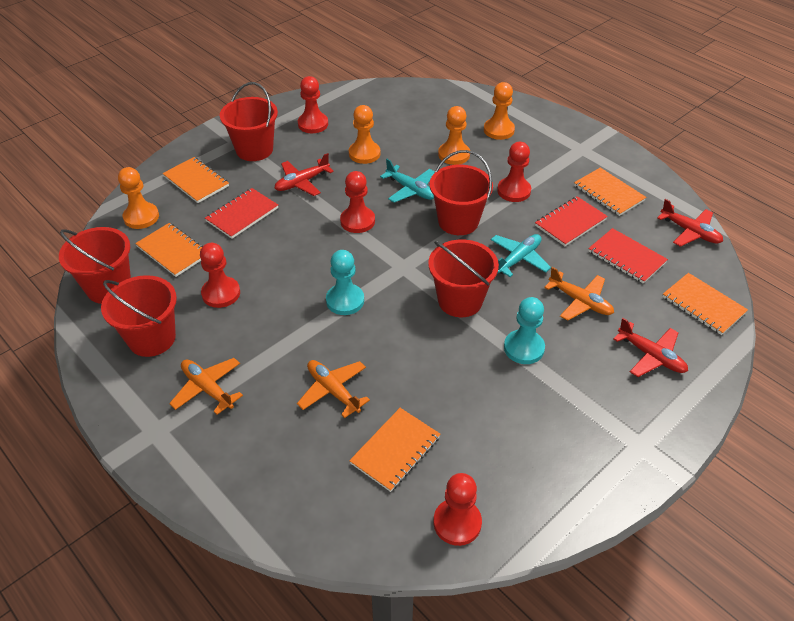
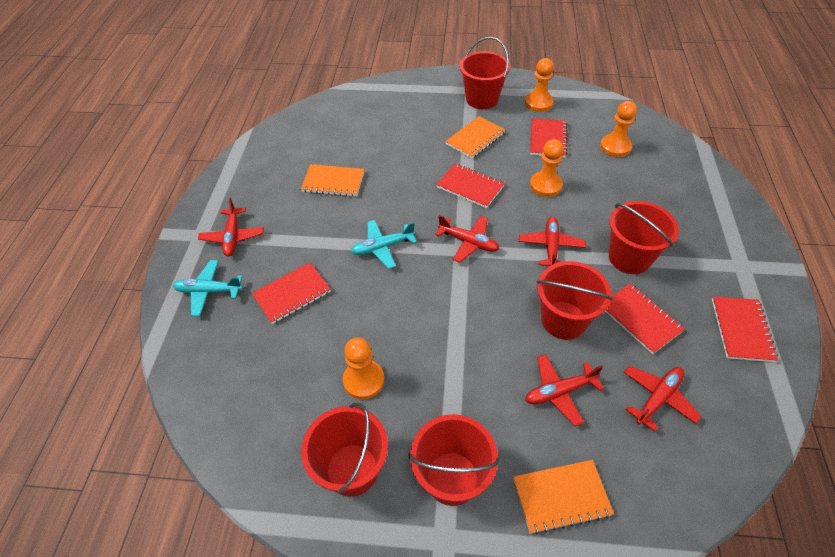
orange notebook: [135,223,203,277] [162,157,229,203] [349,408,440,492] [574,168,646,216] [662,273,748,335] = 5 -> [301,164,364,197] [445,116,505,159] [513,460,614,534] = 3
orange plane: [169,358,243,415] [297,360,370,418] [544,267,614,321] = 3 -> none = 0
red notebook: [205,188,278,239] [535,196,608,246] [588,228,668,284] = 3 -> [252,263,331,324] [436,163,505,208] [530,118,568,158] [605,283,685,354] [712,297,778,362] = 5
red pawn: [200,243,240,308] [298,76,328,133] [340,171,375,233] [433,473,482,546] [497,142,531,202] = 5 -> none = 0
red plane: [274,153,334,196] [613,318,688,377] [657,199,723,247] = 3 -> [198,198,264,256] [435,215,500,263] [519,217,586,266] [525,354,604,426] [624,365,702,432] = 5
turquoise pawn: [326,250,364,315] [504,297,545,364] = 2 -> none = 0

